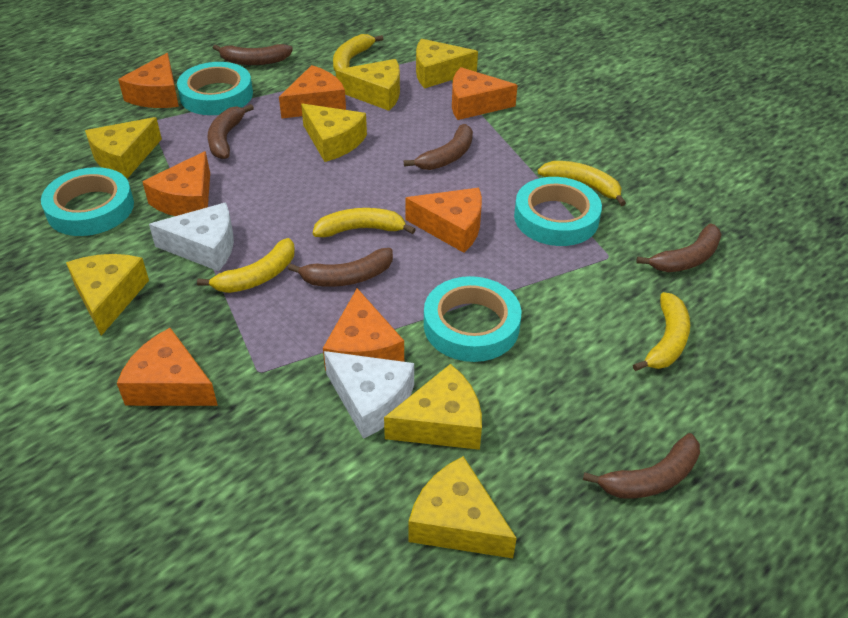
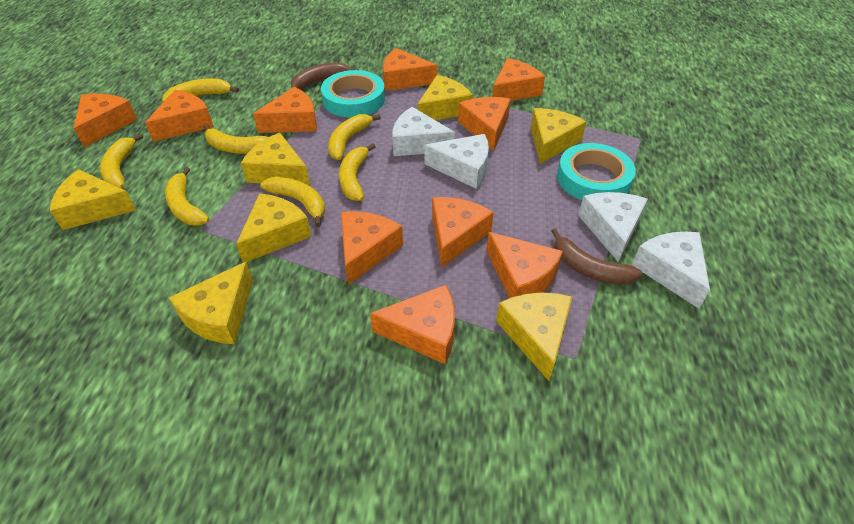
brown banana: [208,104,254,159] [213,44,293,65] [288,248,393,287] [404,124,473,170] [583,433,700,498] [636,224,721,272] = 6 -> [291,62,359,90] [552,228,642,285] = 2
orange cheese: [117,328,218,406] [118,53,179,108] [142,151,210,216] [279,65,346,119] [323,288,404,371] [405,188,482,253] [452,67,518,120] = 7 -> [74,94,137,147] [145,90,214,142] [253,87,317,133] [341,211,403,285] [370,285,455,364] [383,48,437,91] [432,197,494,268] [458,97,511,151] [486,232,563,298] [492,58,545,101] = 10
turquoise tape: [41,167,134,236] [177,62,253,115] [424,276,521,362] [514,177,602,246] = 4 -> [321,70,385,118] [557,143,636,200] = 2
white cheese: [149,202,234,271] [324,351,414,439] = 2 -> [392,107,455,156] [424,134,489,189] [578,192,648,262] [632,231,710,308] = 4
yellow banana: [197,238,295,293] [313,208,416,237] [333,34,383,72] [538,161,626,206] [633,292,690,371] = 5 -> [100,133,143,189] [162,78,239,102] [165,167,209,225] [204,124,268,154] [260,177,325,227] [328,114,381,160] [339,143,376,201] = 7

